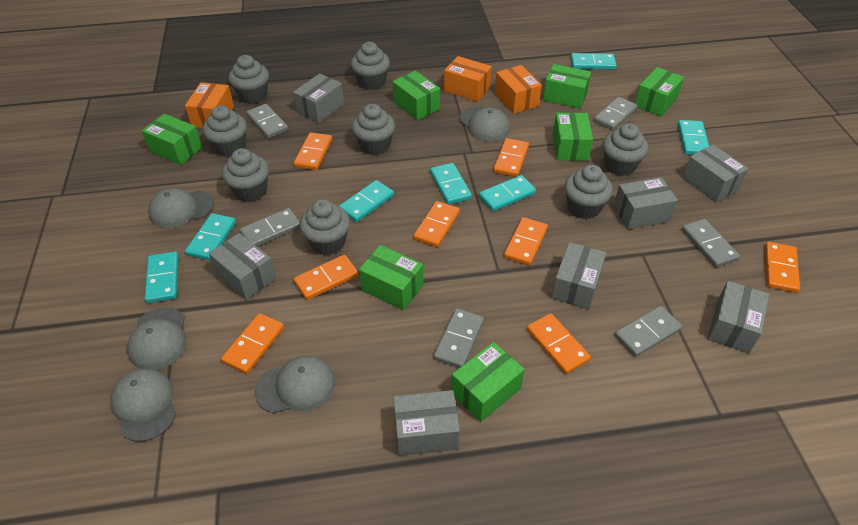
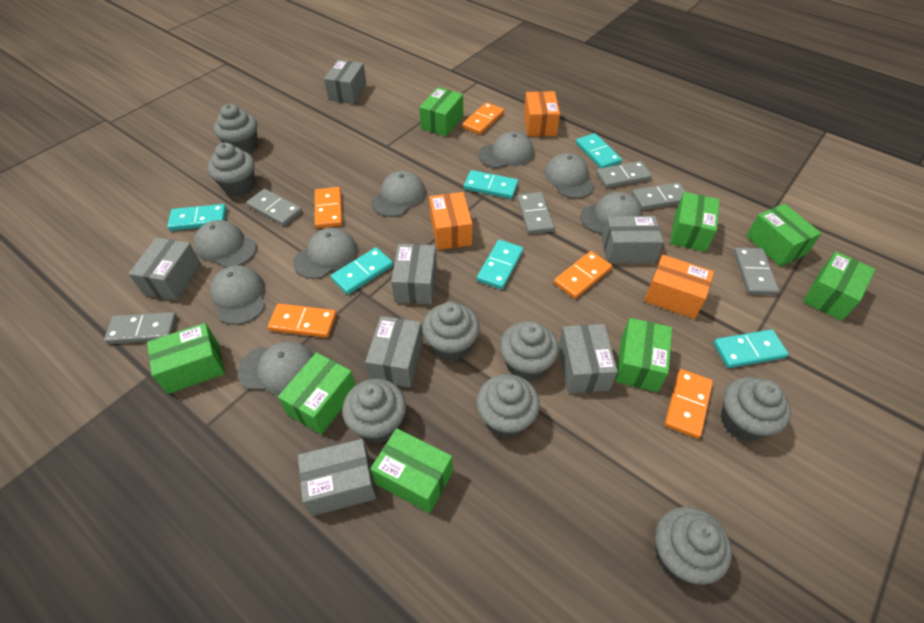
green box: [142,114,202,165] [359,245,423,310] [392,71,440,120] [451,342,525,422] [543,64,591,109] [553,112,593,161] [635,67,684,117] = 7 -> [147,323,225,394] [278,352,356,435] [370,428,453,513] [419,87,463,136] [615,318,672,392] [670,192,720,252] [746,204,822,267] [803,251,876,321] = 8
grey cap: [110,368,176,442] [127,307,186,370] [148,188,214,228] [255,356,335,413] [460,107,510,142] = 5 -> [194,220,257,268] [210,265,265,325] [238,341,313,395] [293,228,357,279] [371,171,426,217] [479,131,534,168] [545,153,595,199] [580,192,642,234] = 8
orange domino: [221,313,284,374] [294,132,332,170] [294,255,359,300] [413,201,460,247] [493,138,529,177] [504,217,548,266] [527,313,591,374] [765,242,800,293] = 8 -> [268,304,337,338] [315,187,342,228] [462,102,504,135] [554,251,612,299] [665,369,713,439] = 5
turquoise domino: [145,252,179,303] [185,213,236,260] [339,180,394,222] [430,163,472,204] [479,175,536,211] [571,53,617,69] [678,120,709,155] = 7 -> [167,204,227,231] [331,247,393,295] [464,170,518,199] [477,240,524,289] [576,133,622,168] [714,329,788,368] = 6

